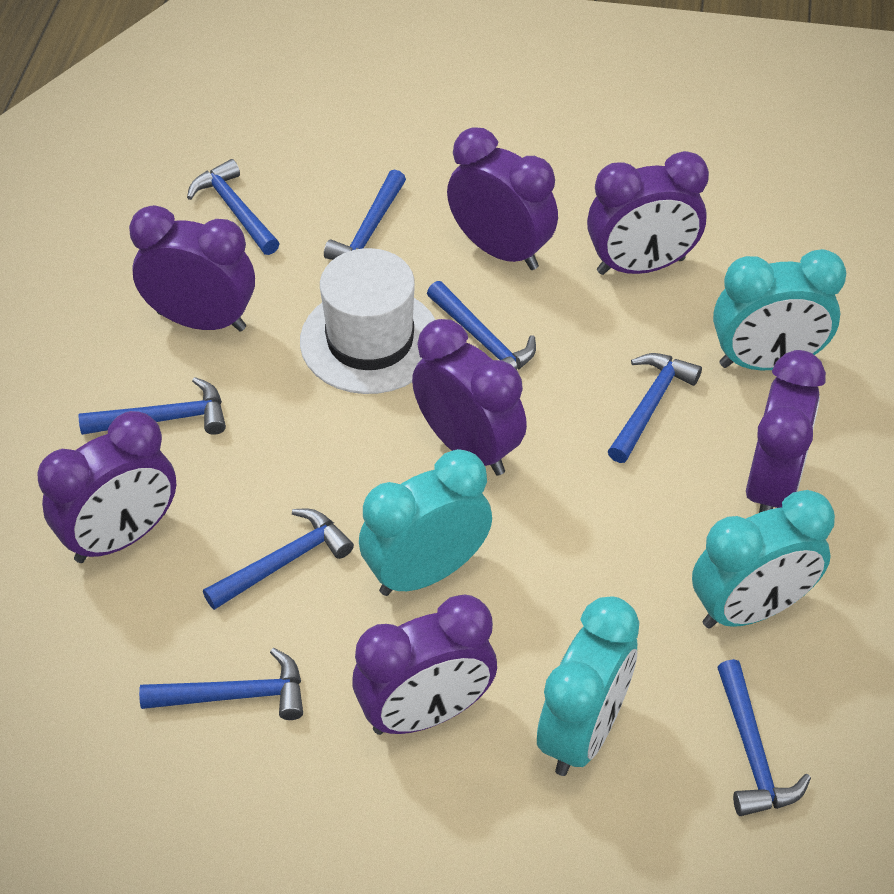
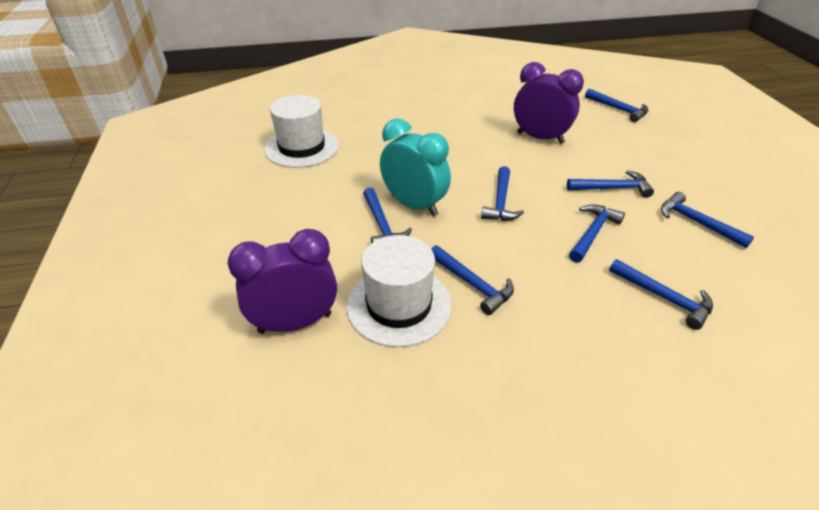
purple clock: [37,411,176,563] [129,205,255,331] [352,594,497,735] [412,319,527,476] [447,127,558,270] [587,151,709,275] [746,350,826,513] = 7 -> [228,229,337,334] [514,62,584,144] = 2
turquoise clock: [359,449,492,596] [537,596,639,776] [692,490,835,629] [713,249,846,370] = 4 -> [380,118,451,216] = 1
white hat: [300,248,436,394] = 1 -> [264,95,339,168] [346,235,452,347] = 2

